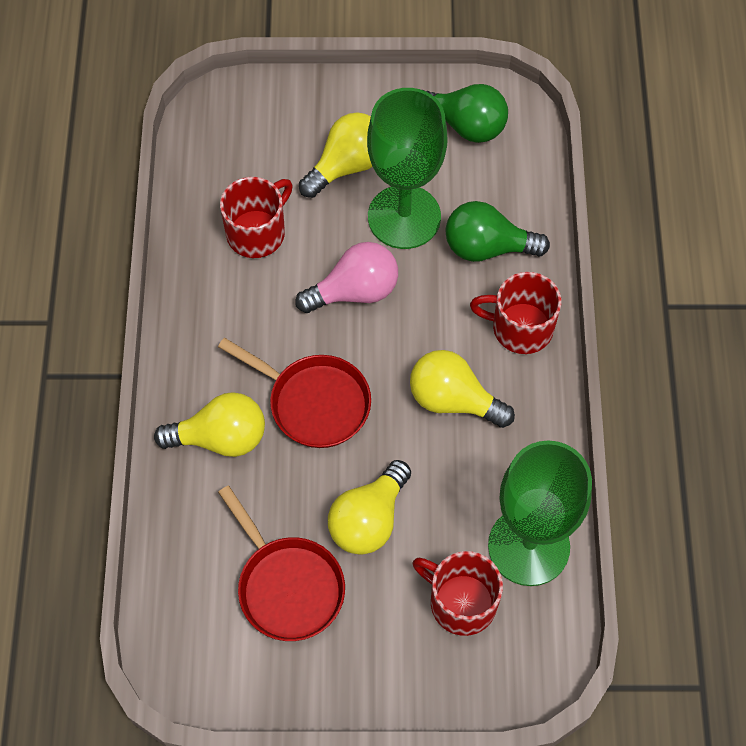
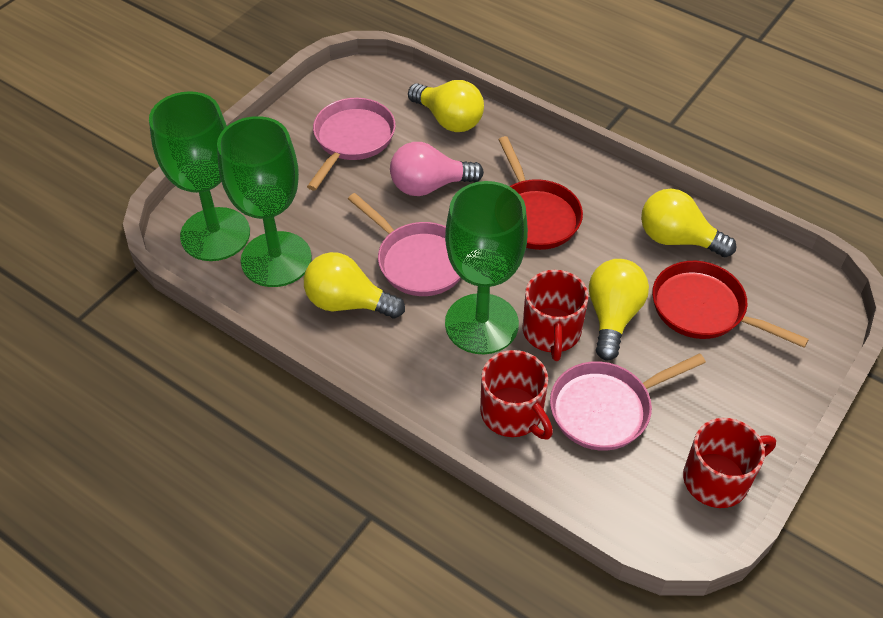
green goblet: [367,88,448,249] [488,440,592,586] = 2 -> [149,91,250,261] [217,116,312,287] [445,181,528,354] = 3
green light bulb: [423,84,508,143] [446,201,550,262] = 2 -> none = 0
pink pan: none = 0 -> [307,98,396,191] [348,193,461,296] [550,353,706,451] = 3

